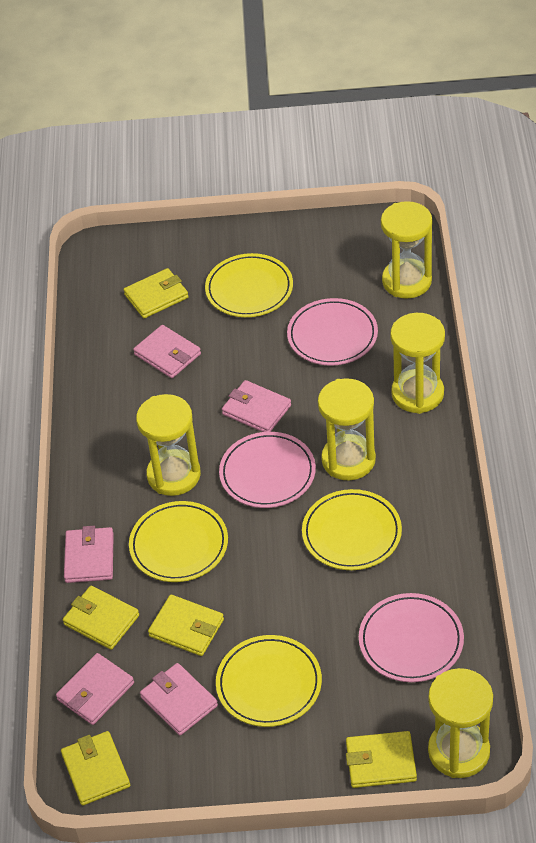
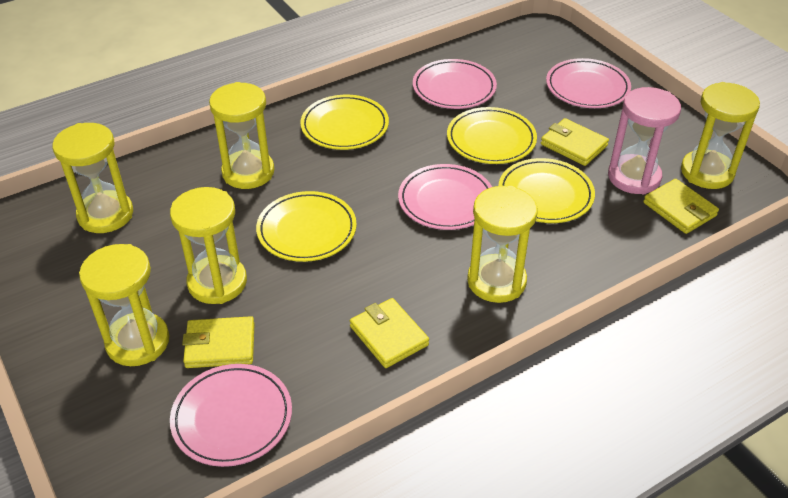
pink hourglass: none = 0 -> [608,87,681,194] = 1
pink plate: [219,432,316,508] [287,298,378,366] [359,593,464,682] = 3 -> [170,364,292,467] [398,164,492,230] [413,59,497,109] [546,58,631,108] = 4
pink wallet: [56,653,134,725] [64,526,114,583] [133,325,201,378] [140,663,218,735] [222,380,291,432] = 5 -> none = 0
yellow hourglass: [136,394,201,496] [318,378,376,480] [381,201,432,299] [390,313,445,414] [428,668,493,778] = 5 -> [53,123,133,233] [79,244,169,366] [170,187,247,304] [209,82,274,189] [467,186,538,303] [681,82,760,189] = 6
yellow wallet: [61,731,130,806] [63,586,139,650] [123,268,189,318] [148,595,224,656] [346,731,417,788] = 5 -> [182,316,255,368] [350,298,429,368] [541,118,609,166] [643,179,719,234] = 4

